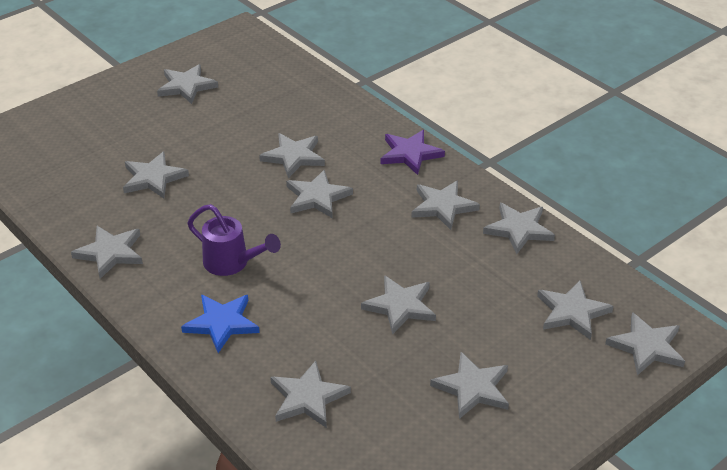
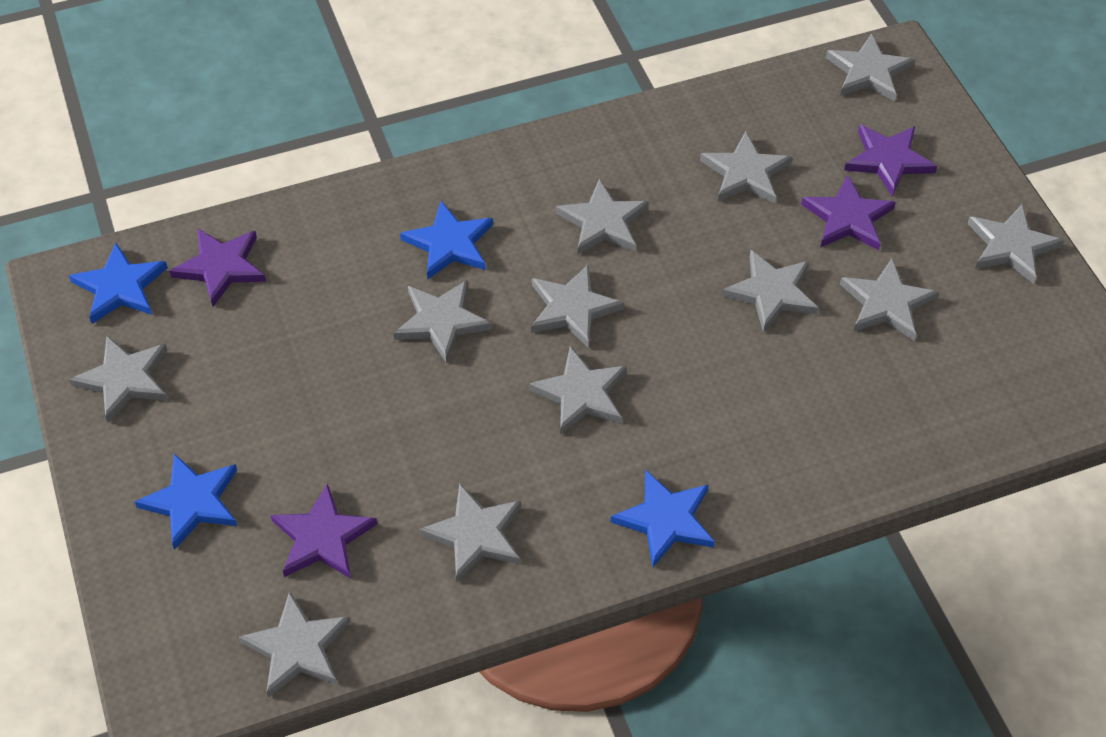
blue star: [181,295,260,353] = 1 -> [69,243,168,324] [134,454,237,550] [400,201,493,279] [611,470,715,567] = 4
purple star: [380,130,445,175] = 1 -> [169,228,266,307] [270,484,377,579] [801,175,896,250] [844,125,937,197] = 4
purple watering can: [187,204,281,276] = 1 -> none = 0

